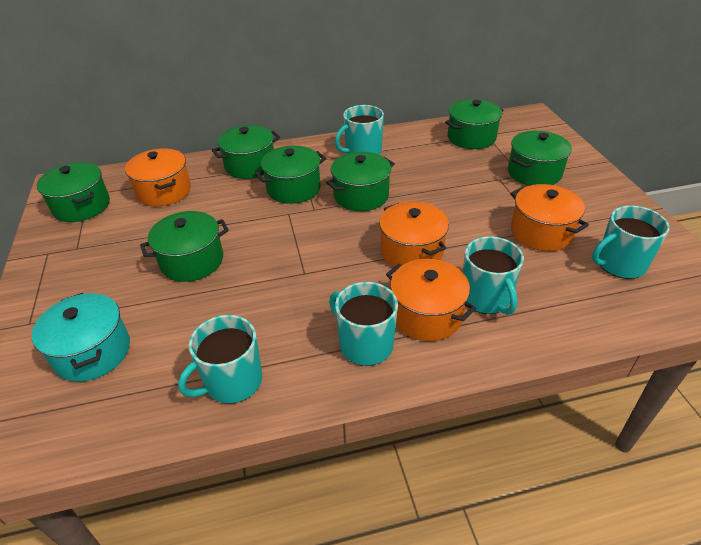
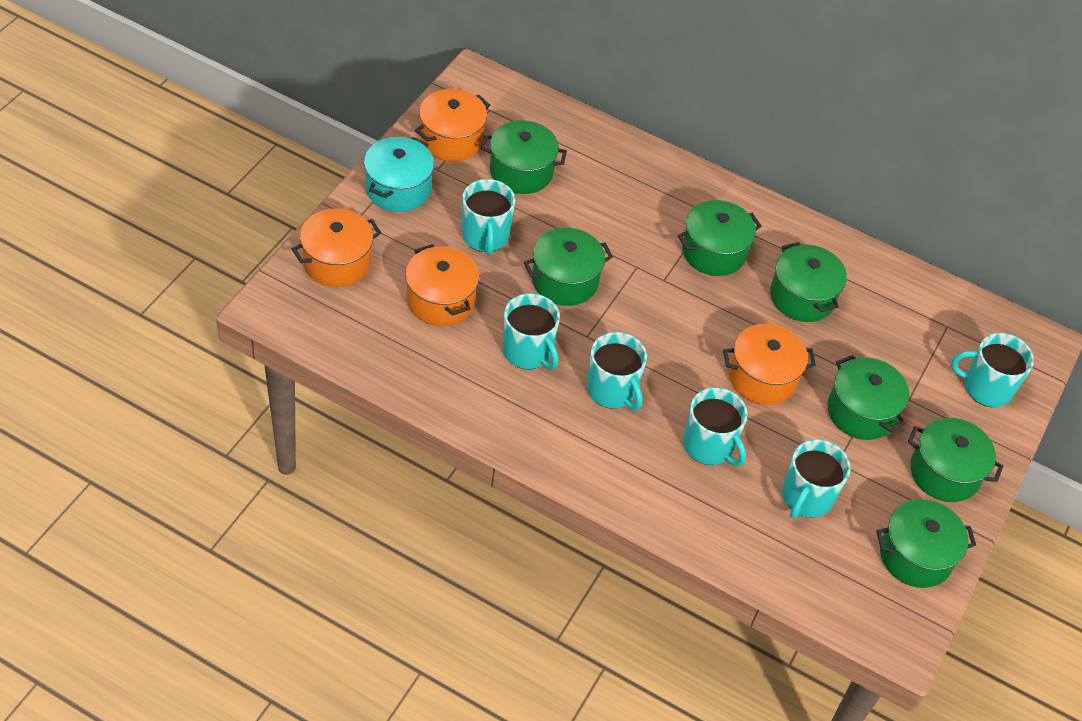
turquoise mug: [178,315,262,404] [329,282,398,366] [335,105,384,155] [463,237,524,315] [592,206,670,279] = 5 -> [462,179,515,255] [502,293,560,370] [587,332,647,411] [683,388,748,466] [782,439,851,519] [951,333,1034,407] = 6

